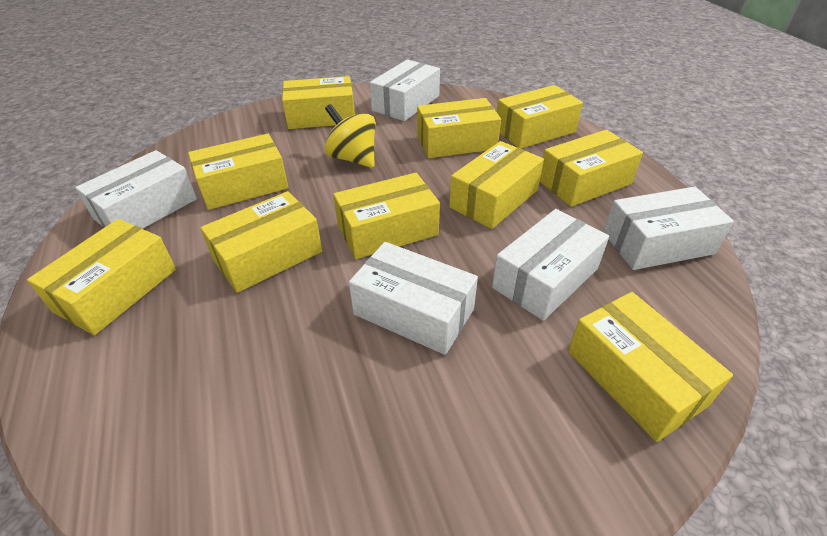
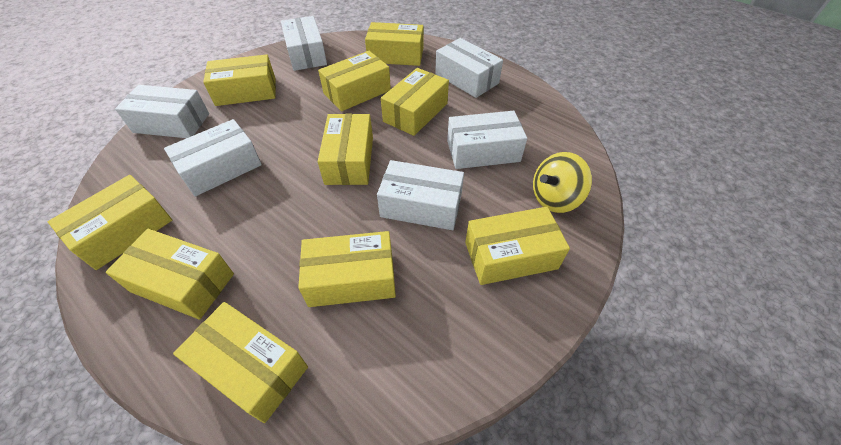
white box: [75,150,197,228] [349,242,478,355] [370,59,440,121] [492,209,609,321] [603,187,734,270] = 5 -> [115,85,209,138] [164,119,262,197] [281,16,327,71] [377,160,464,230] [435,38,503,98] [447,111,527,169] = 6

